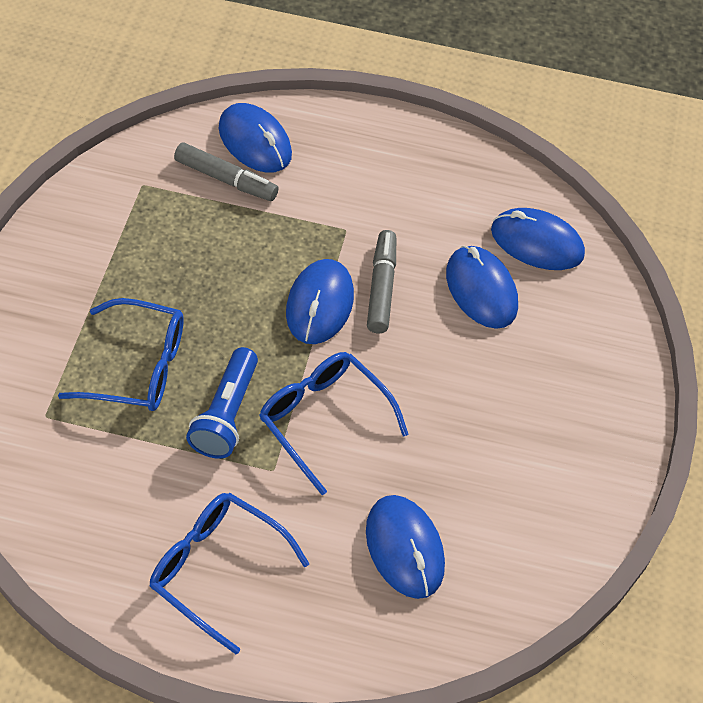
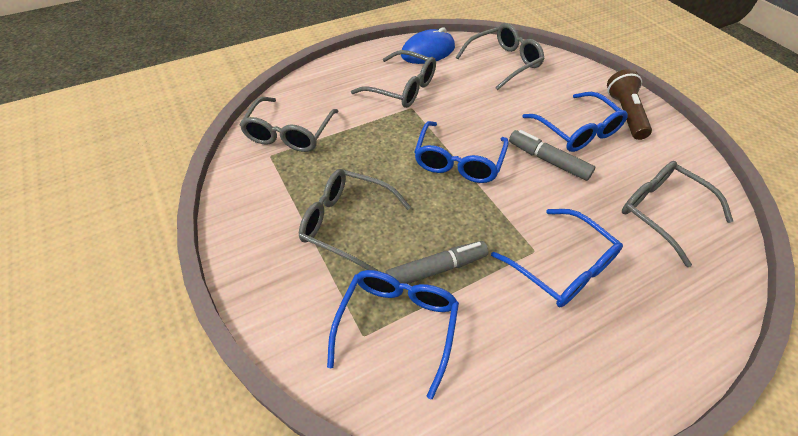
blue flashlight: [186,347,258,459] = 1 -> none = 0
blue glasses: [58,298,183,411] [150,493,309,654] [259,352,409,495] = 3 -> [327,270,459,399] [414,121,509,183] [491,209,623,307] [522,92,628,152] = 4
blue mouse: [219,103,292,173] [286,259,354,344] [366,495,445,599] [446,246,518,329] [491,208,585,270] = 5 -> [401,27,455,64] = 1
brown flashlight: none = 0 -> [607,69,652,140] = 1
grey glasses: none = 0 -> [239,97,339,152] [299,169,411,271] [351,50,436,108] [456,23,544,90] [622,161,733,267] = 5

